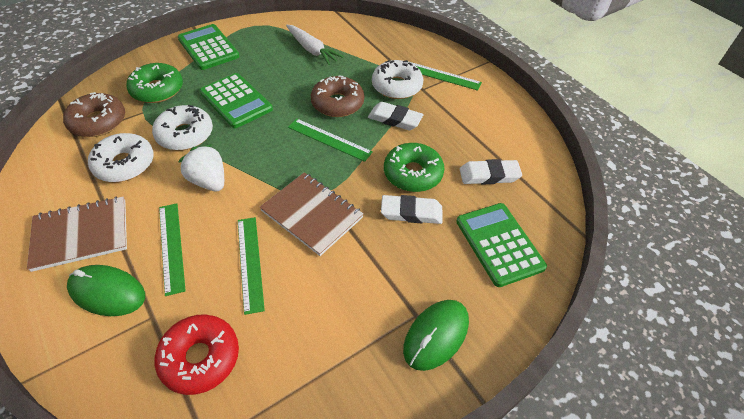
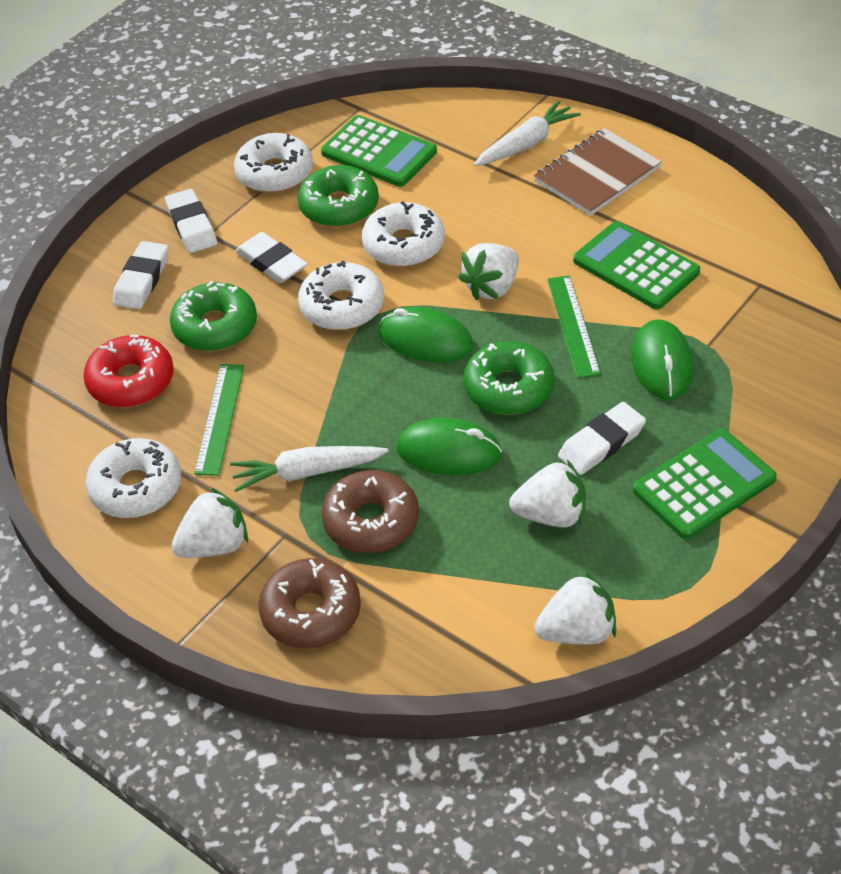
brown notebook: [27,196,127,272] [260,172,364,256] = 2 -> [534,128,662,216] = 1
green donut: [126,63,183,103] [384,143,444,192] = 2 -> [170,281,257,351] [298,165,379,227] [463,341,555,415] = 3
green mouse: [67,265,145,316] [403,300,469,371] = 2 -> [379,307,474,363] [396,418,502,475] [631,319,694,400] = 3
green ruler: [159,203,186,296] [238,217,265,315] [288,119,373,162] [408,61,482,91] = 4 -> [194,364,244,476] [547,275,601,378] = 2
white carrot: [286,25,344,65] = 1 -> [230,446,388,492] [474,100,581,166] = 2
white donut: [88,133,154,182] [152,105,213,150] [372,60,423,99] = 3 -> [85,438,181,518] [234,133,313,193] [298,261,384,330] [362,201,445,267] = 4
white eraser: [368,102,424,130] [381,195,443,224] [460,159,522,184] = 3 -> [113,241,169,309] [165,189,217,253] [236,232,307,283] [558,402,646,475] = 4
white strawberry: [178,144,224,191] = 1 -> [171,488,248,558] [458,243,519,300] [509,460,586,528] [535,571,616,645] = 4

